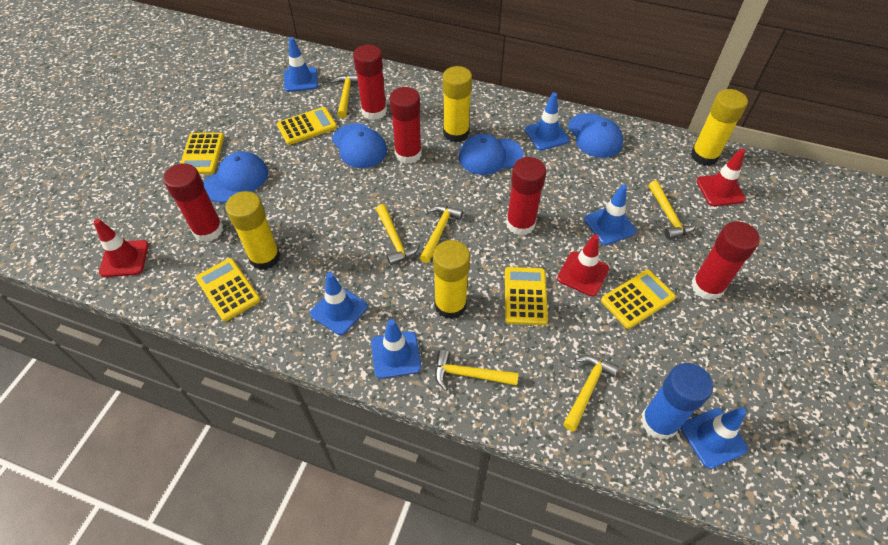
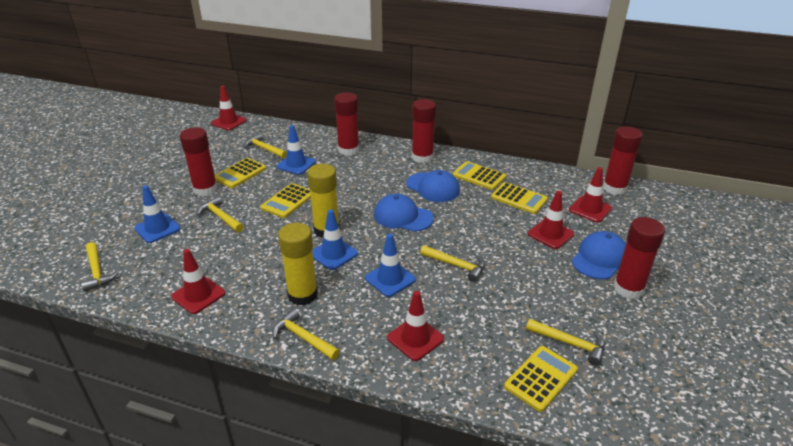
blue cap: [203,151,268,203] [332,123,387,168] [459,134,524,175] [568,113,623,158] = 4 -> [374,194,434,232] [406,170,460,202] [572,231,626,279] = 3
blue glue stick: [641,363,713,440] = 1 -> none = 0
blue traffic cone: [284,37,318,92] [310,272,368,335] [371,319,421,379] [525,93,569,151] [584,184,636,245] [680,407,748,469] = 6 -> [135,185,181,243] [277,125,316,175] [312,209,358,270] [365,233,416,297] = 4
red traffic cone: [94,219,149,277] [557,234,609,297] [696,148,746,206] = 3 -> [171,249,225,314] [211,86,247,130] [387,291,444,361] [528,191,574,249] [569,167,612,223] = 5
yellow glue stick: [226,191,280,270] [433,240,470,319] [443,66,472,143] [691,89,748,166] = 4 -> [278,223,318,306] [307,164,340,238] = 2

